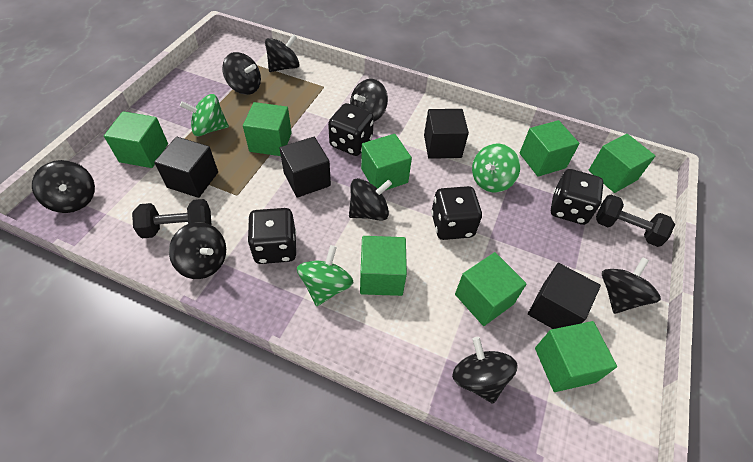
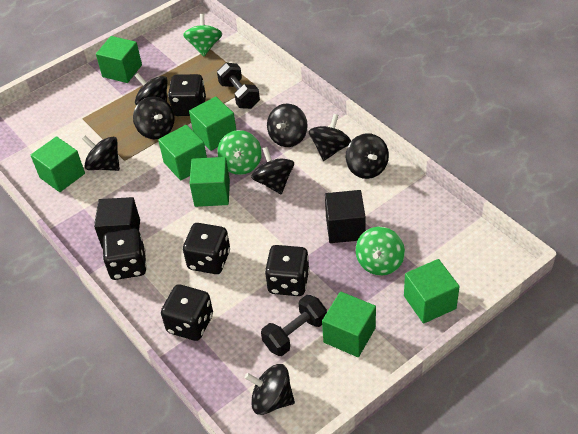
black cube: [154,137,218,198] [279,137,331,198] [424,109,469,159] [528,263,601,329] = 4 -> [94,197,140,249] [325,190,366,243] = 2
black dice: [247,208,296,264] [328,103,374,156] [431,186,482,240] [551,169,604,225] = 4 -> [103,229,147,280] [161,284,213,341] [168,74,206,116] [183,223,230,274] [265,245,310,296] = 5
green cube: [104,111,168,168] [243,102,292,156] [360,236,407,296] [361,134,412,190] [455,252,527,326] [520,120,580,177] [535,321,617,392] [589,134,655,193] = 8 -> [31,136,85,192] [96,36,142,83] [158,125,207,181] [189,97,236,151] [189,157,230,207] [322,292,376,357] [404,259,460,324] = 7

